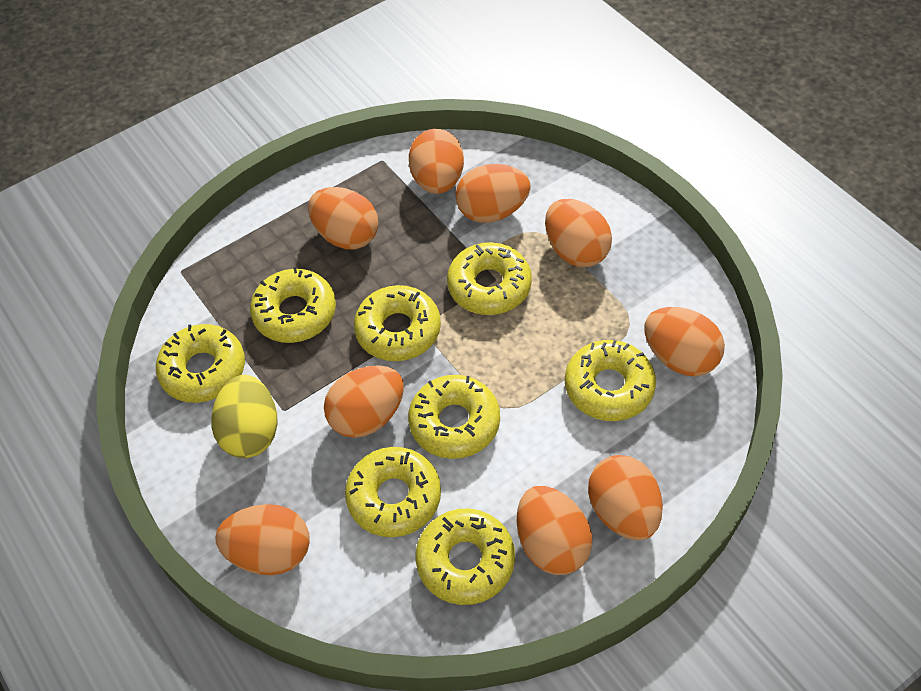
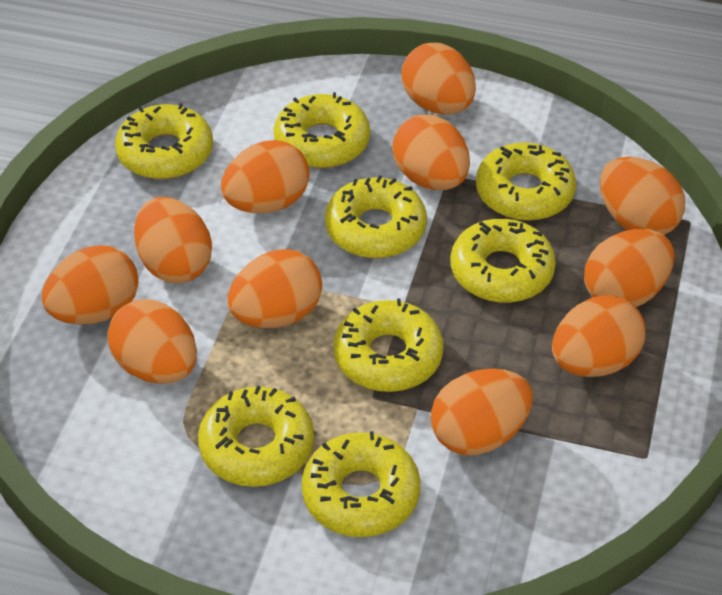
orange egg: [216,504,310,575] [308,187,379,250] [324,365,404,438] [409,129,464,194] [455,164,531,223] [517,486,592,575] [545,199,612,267] [588,455,663,540] [644,307,725,376] = 9 -> [42,245,138,324] [107,299,197,384] [134,197,212,283] [221,140,310,213] [228,249,322,328] [392,115,470,190] [401,43,476,114] [431,368,532,455] [552,295,645,377] [584,229,674,307] [600,157,685,235] = 11
yellow egg: [211,375,277,458] = 1 -> none = 0

